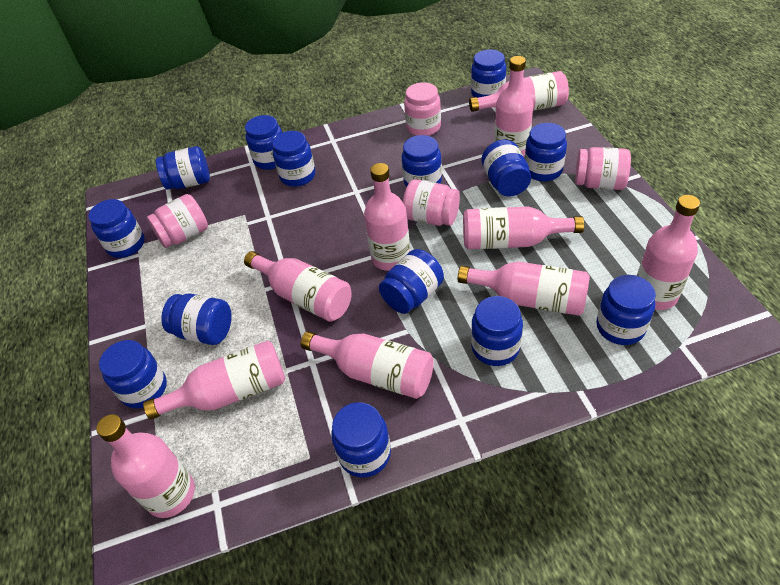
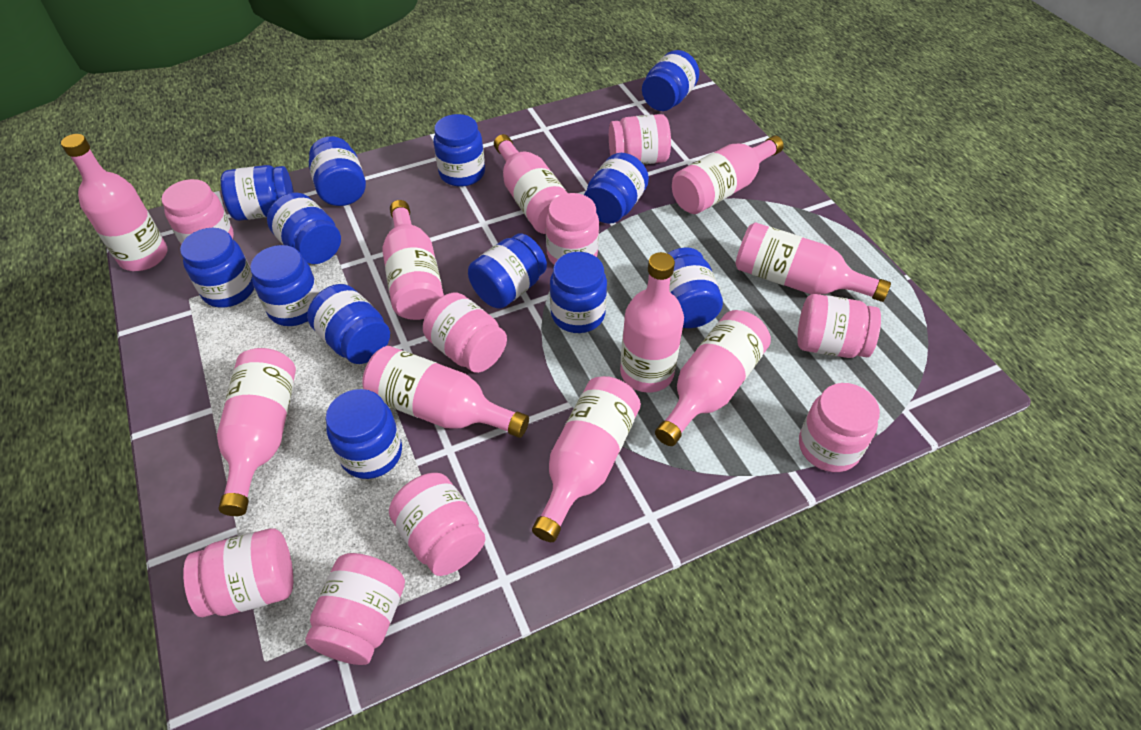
blue jar: [88,199,145,258] [99,340,167,408] [156,146,210,190] [161,294,232,345] [245,115,282,170] [272,131,315,187] [331,402,391,478] [379,249,444,314] [402,135,442,187] [471,49,506,98] [471,296,523,366] [481,140,531,196] [525,123,567,182] [596,275,656,345] = 14 -> [180,228,254,308] [221,165,294,221] [250,245,320,326] [267,192,341,264] [307,284,390,364] [309,136,366,206] [326,389,402,479] [433,114,485,187] [468,233,547,309] [550,252,607,333] [584,153,649,224] [642,50,699,111] [667,247,723,328] = 13
pink jar: [147,194,208,248] [403,179,460,226] [404,82,441,136] [575,147,631,190] = 4 -> [161,179,234,244] [183,529,293,617] [305,553,405,665] [389,473,485,576] [423,293,507,373] [546,193,599,264] [609,114,671,165] [797,294,881,358] [799,383,880,472] = 9

